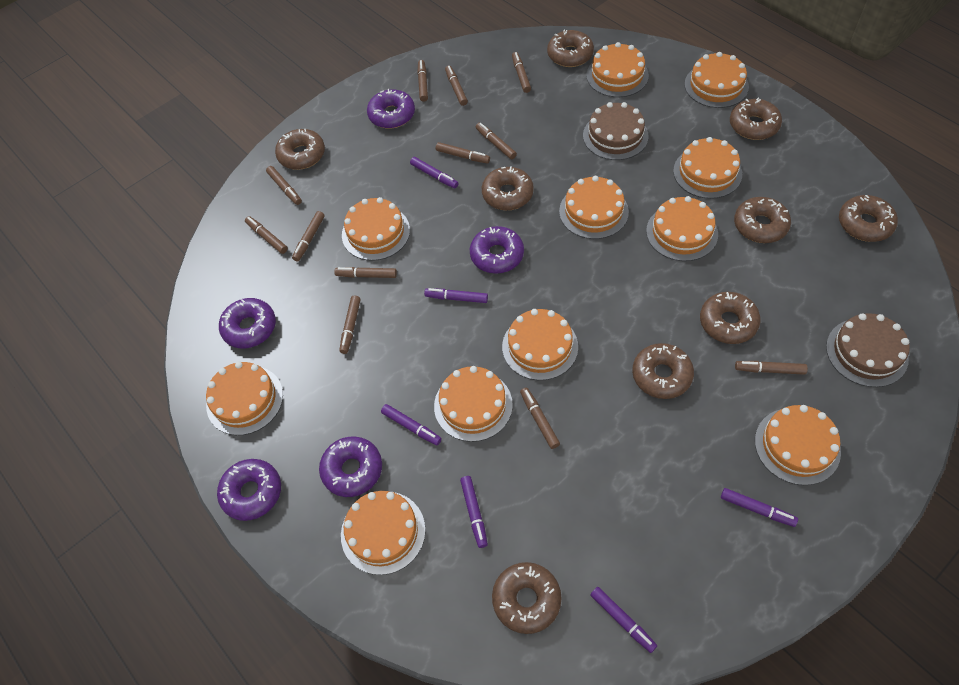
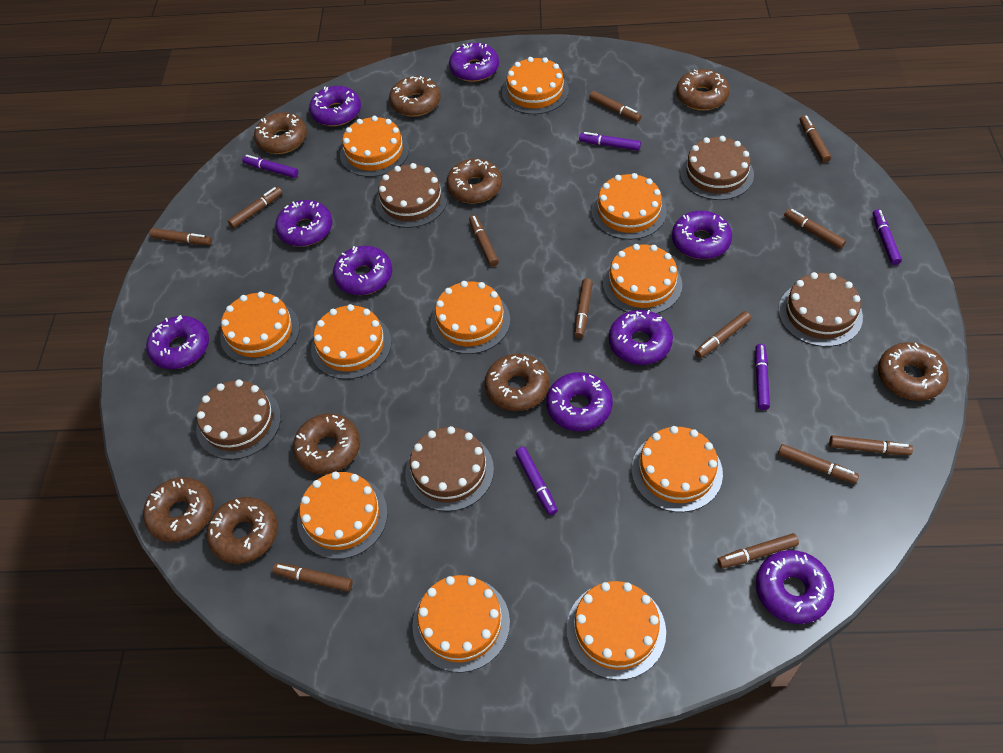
brown cake: [583,102,649,160] [826,313,910,387] = 2 -> [196,380,281,460] [375,163,448,228] [405,426,494,512] [680,136,754,200] [778,272,863,347] = 5
purple donut: [217,459,281,521] [219,298,276,349] [319,437,382,497] [367,89,415,129] [470,226,524,274] = 5 -> [146,315,209,369] [275,200,332,246] [309,86,361,126] [333,246,392,295] [449,43,499,82] [546,372,613,431] [609,310,673,365] [672,211,732,259] [756,550,834,624] = 9
purple marker: [381,404,442,445] [410,157,459,189] [424,288,488,303] [460,476,488,548] [590,587,657,653] [721,488,798,527] = 6 -> [242,155,298,178] [515,447,558,515] [579,132,641,151] [755,344,770,410] [873,209,902,265] = 5

